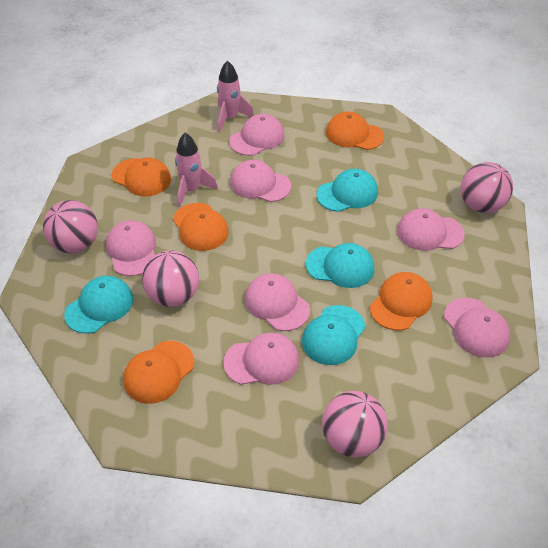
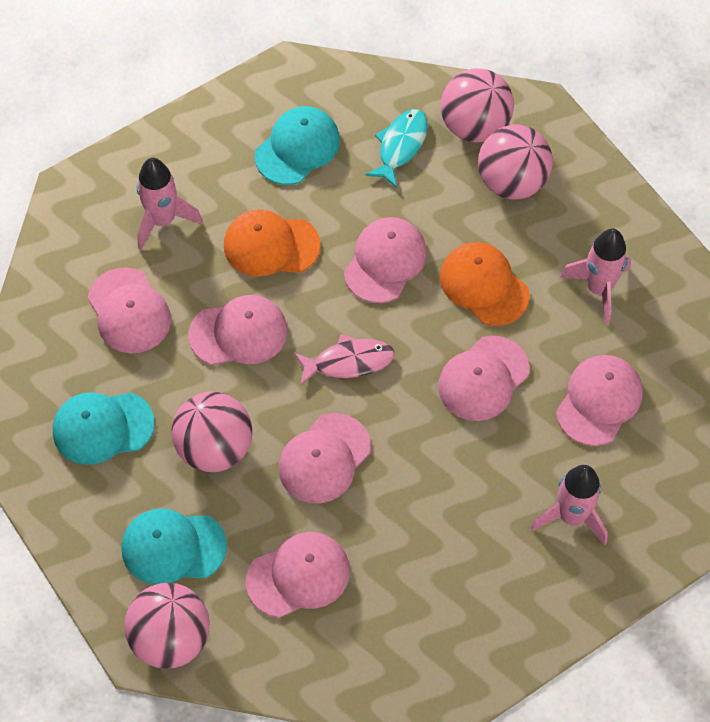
orange cap: [112,157,171,197] [123,341,195,404] [173,203,229,251] [326,112,384,150] [370,272,433,330] = 5 -> [224,210,320,277] [440,242,530,326] = 2
pink fish: none = 0 -> [294,334,395,386] = 1
pink rocket: [175,133,218,207] [217,60,254,132] = 2 -> [137,158,203,250] [531,465,608,545] [560,229,631,325] = 3
turquoise cap: [64,276,133,334] [302,305,365,365] [306,243,374,288] [317,169,378,212] = 4 -> [53,392,154,465] [121,508,227,584] [255,106,340,185] = 3
turquoise fish: none = 0 -> [365,109,428,188] = 1

